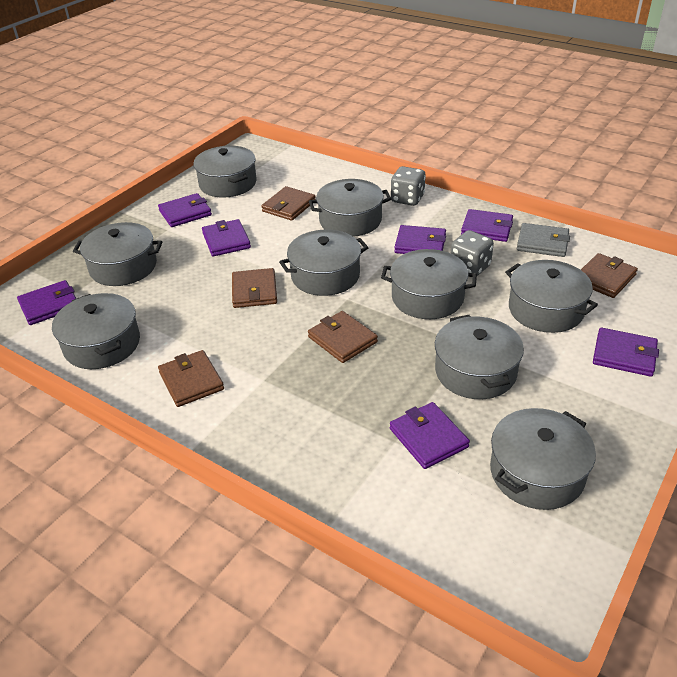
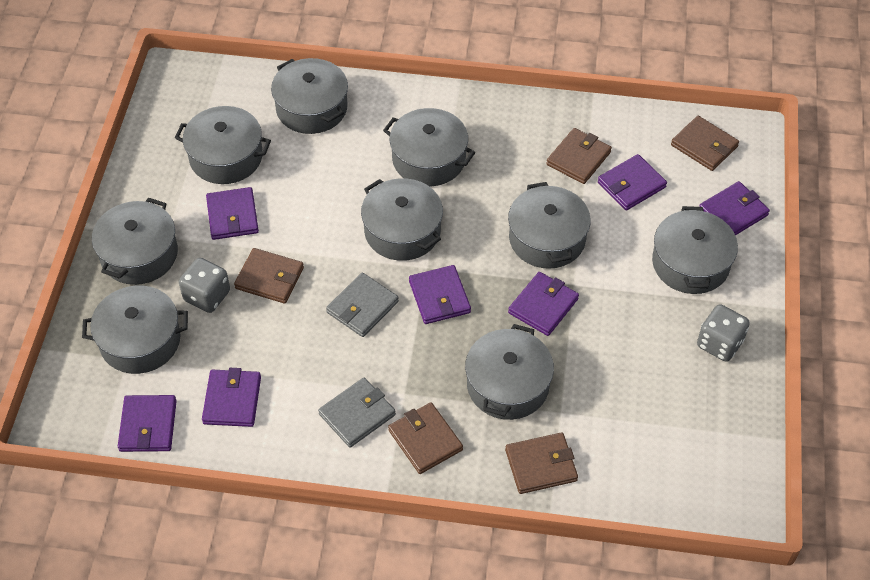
grey wallet: [517,223,570,257] = 1 -> [318,378,396,448] [326,273,399,337] = 2

